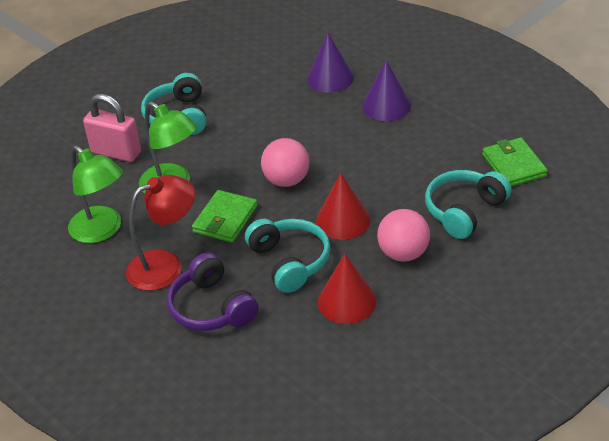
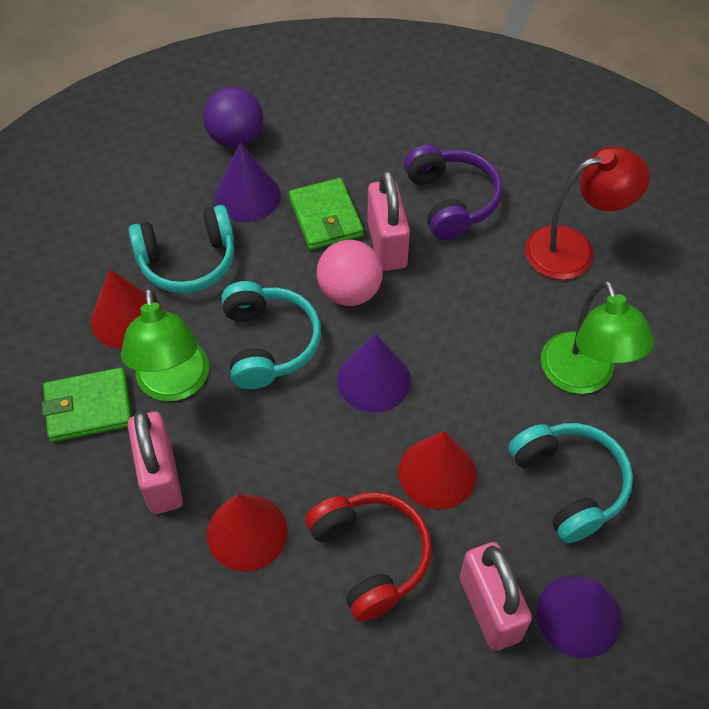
pink ball: [261,138,310,187] [377,209,430,262] = 2 -> [317,240,383,306] = 1
pink padlock: [83,94,141,162] = 1 -> [127,410,183,514] [367,170,410,271] [460,542,532,651] = 3
purple ball: none = 0 -> [203,87,263,148] = 1
purple cone: [307,33,354,93] [362,60,411,121] = 2 -> [215,142,281,222] [337,333,411,413] [537,575,622,658] = 3
red cone: [316,173,370,240] [318,254,377,324] = 2 -> [91,269,162,349] [207,494,288,572] [398,431,476,509] = 3
red headphones: none = 0 -> [305,492,432,622] = 1

